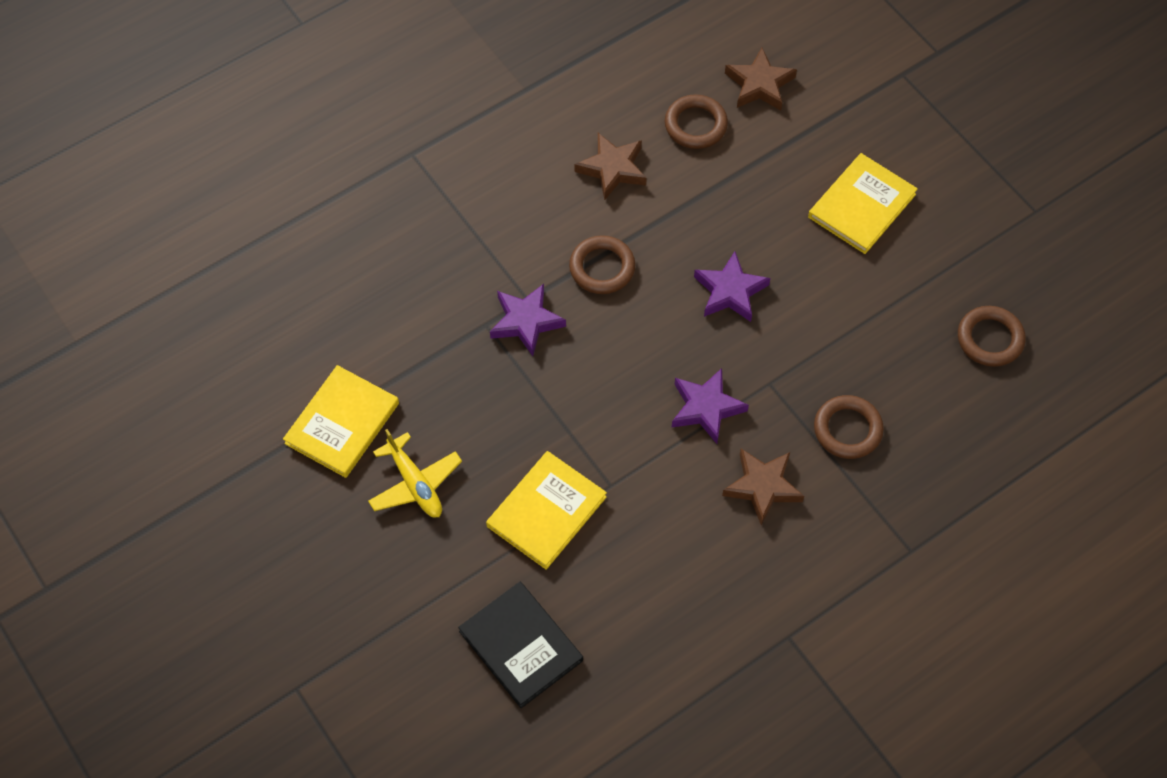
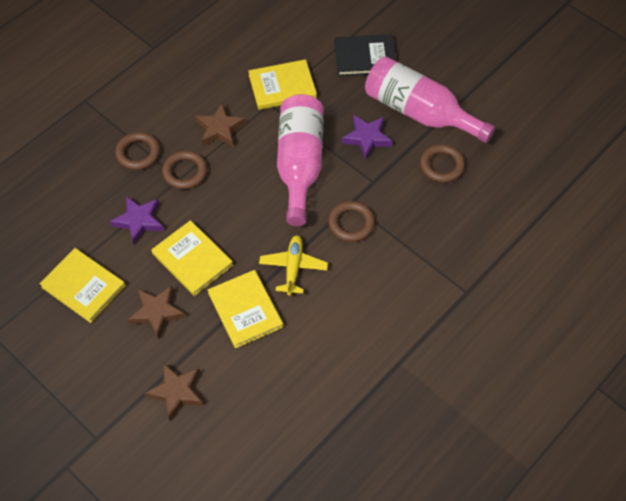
pink bottle: none = 0 -> [277,94,324,226] [365,57,495,143] = 2
purple star: [490,284,566,356] [672,368,749,444] [694,251,770,322] = 3 -> [110,196,164,245] [342,115,393,159] = 2
yellow book: [283,365,399,478] [486,451,607,570] [808,153,918,254] = 3 -> [40,248,125,323] [152,220,233,296] [208,270,283,348] [248,59,317,110] = 4

